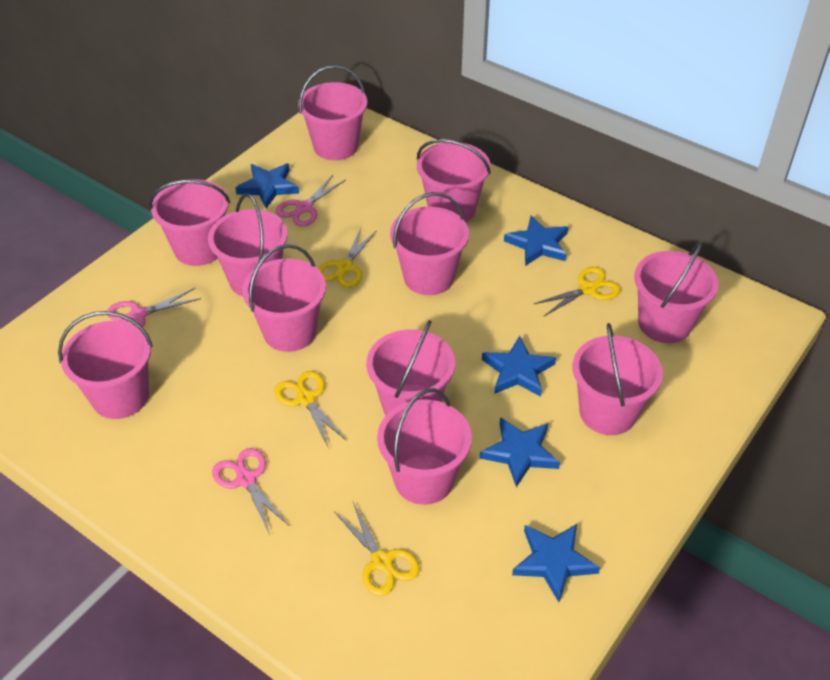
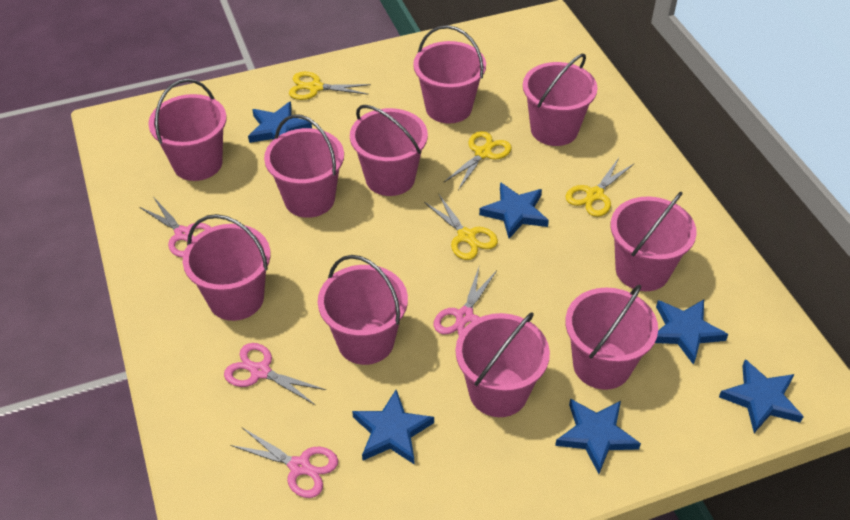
blue star: [235,164,299,209] [480,417,560,487] [482,336,556,397] [504,215,568,266] [512,524,600,602] = 5 -> [248,101,312,143] [352,390,434,464] [479,182,549,239] [555,399,641,474] [655,299,729,365] [719,359,804,433] = 6
pink bucket: [58,311,153,419] [149,179,230,266] [208,193,288,297] [242,244,326,352] [298,65,367,160] [366,320,455,416] [377,388,472,505] [390,192,469,295] [417,139,491,222] [573,323,663,435] [634,242,718,343] = 11 -> [148,79,227,181] [183,214,271,321] [264,114,344,218] [318,255,408,365] [350,105,428,196] [413,25,486,124] [455,312,550,417] [523,53,598,146] [565,285,658,390] [611,192,697,291] = 10
pink scissors: [107,288,201,327] [212,448,290,535] [276,175,345,227] = 3 -> [139,198,211,257] [224,343,326,405] [230,428,338,498] [433,267,497,335] = 4

